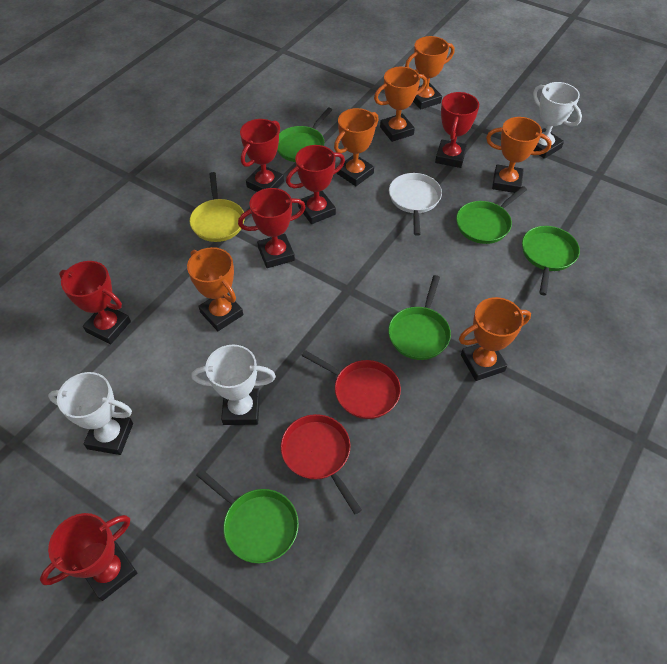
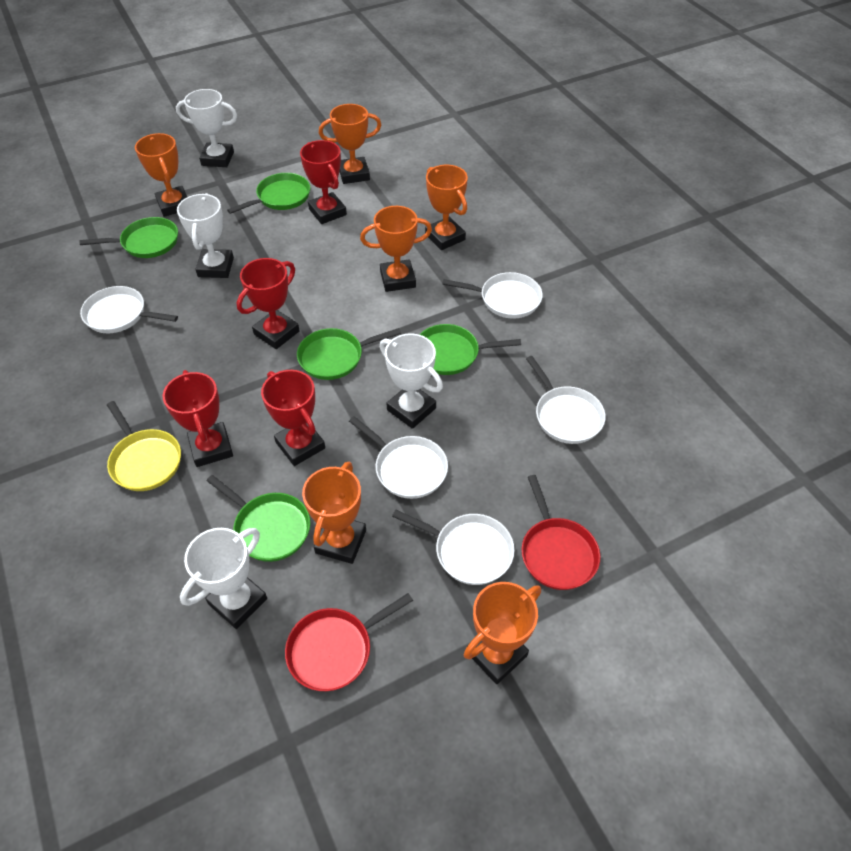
red trophy: [40,513,137,601] [59,261,131,344] [238,188,306,268] [240,119,284,192] [286,145,345,224] [435,92,479,168] = 6 -> [163,370,233,467] [237,258,300,349] [261,370,325,466] [300,140,347,224] = 4
white pan: [389,173,442,236] = 1 -> [80,286,178,333] [349,416,448,499] [392,510,515,585] [442,272,543,319] [526,356,606,444] = 5
white trophy: [48,372,133,455] [192,345,276,425] [533,82,582,159] = 3 -> [176,89,237,167] [177,193,234,278] [180,528,267,629] [380,333,443,429] = 4

